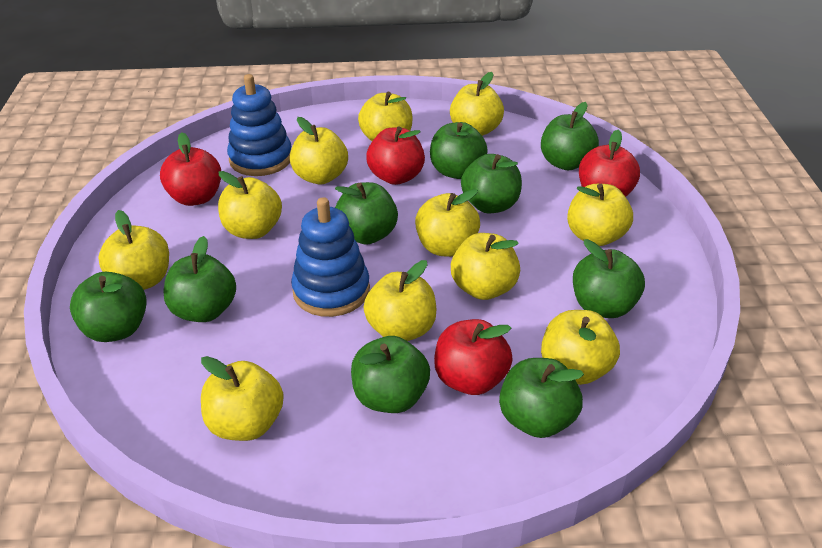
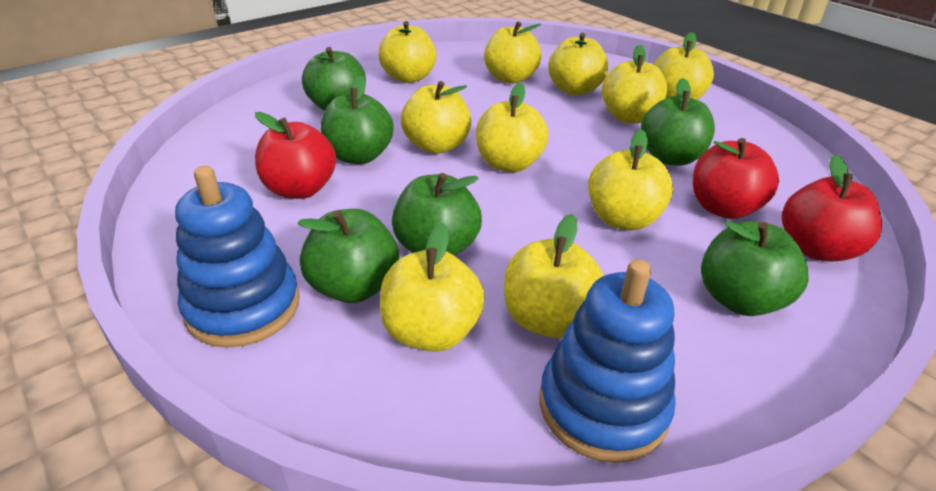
green apple: [70,272,147,342] [164,236,236,322] [335,182,398,245] [351,336,430,413] [430,122,488,179] [461,154,522,214] [499,358,584,438] [541,102,599,170] [573,239,645,318] = 9 -> [298,209,399,303] [302,47,366,111] [321,75,394,164] [392,173,482,256] [641,78,715,166] [701,221,808,316] = 6
red apple: [160,132,221,206] [366,126,425,185] [434,319,513,395] [579,130,640,197] = 4 -> [255,112,336,199] [693,138,779,219] [782,155,882,261] = 3
yellow apple: [98,210,169,290] [201,356,284,441] [218,171,282,239] [290,117,348,184] [358,92,412,141] [364,260,436,341] [415,189,480,257] [450,72,504,136] [451,233,520,300] [541,310,620,385] [567,184,633,246] = 11 -> [378,21,436,83] [380,223,485,352] [401,81,471,154] [476,83,548,172] [484,21,542,84] [504,214,604,338] [548,33,608,95] [588,129,673,230] [602,45,667,123] [653,32,714,100] = 10

